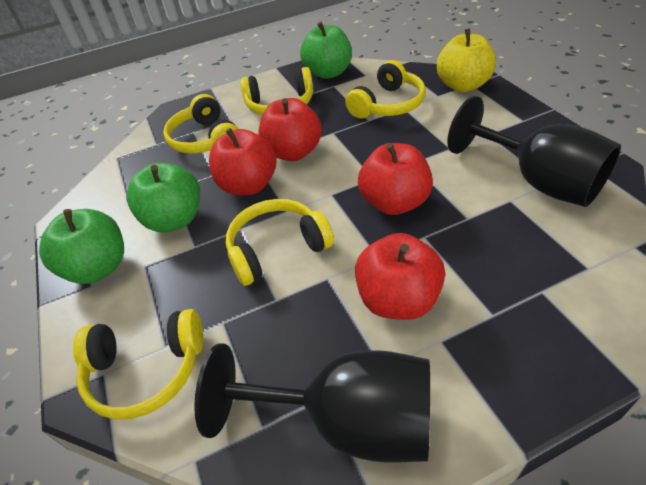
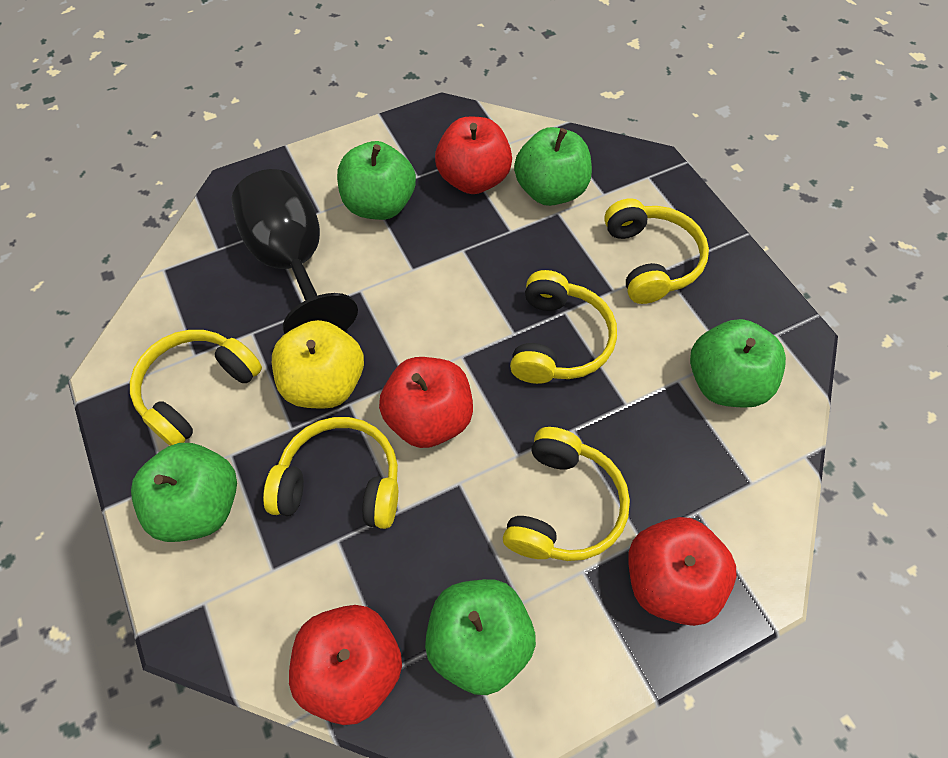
black goblet: [194,343,430,463] [447,96,621,207] = 2 -> [231,169,358,334] = 1
green apple: [39,209,124,284] [127,163,200,232] [300,22,352,79] = 3 -> [131,443,237,542] [337,141,416,220] [425,579,536,695] [514,127,592,206] [690,319,786,408] = 5

